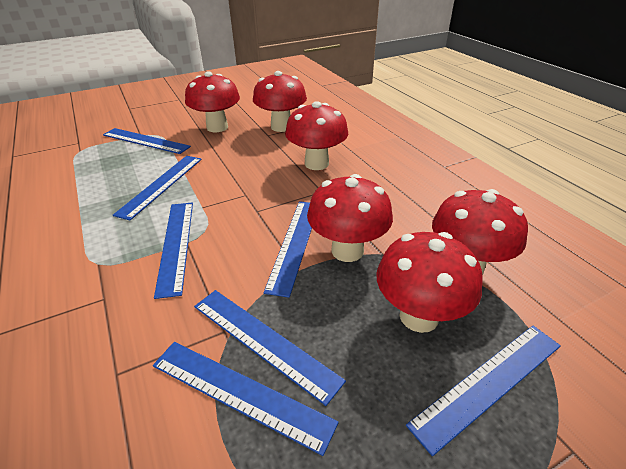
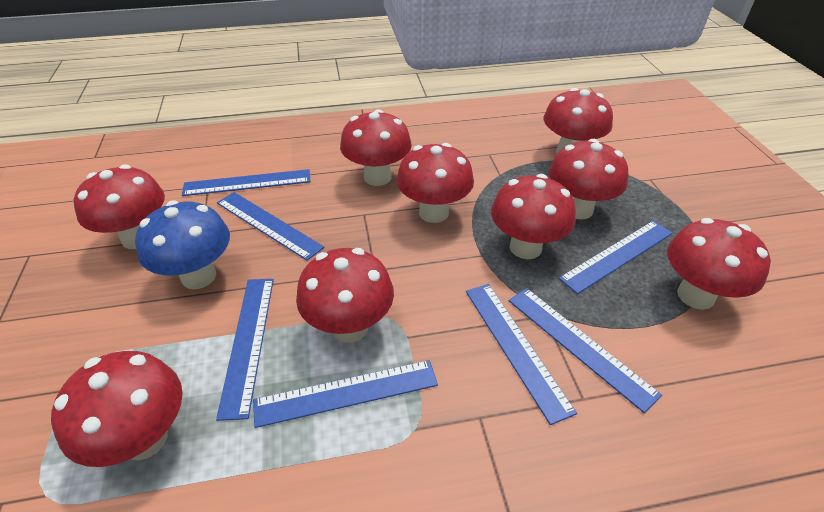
blue mushroom: none = 0 -> [135,201,230,289] = 1
red mushroom: [185,71,240,132] [253,71,307,132] [285,101,348,170] [307,174,393,262] [376,232,483,333] [432,189,528,275] = 6 -> [51,351,183,467] [73,164,165,249] [296,248,394,343] [340,109,412,186] [397,143,474,223] [491,174,576,259] [544,88,613,153] [549,139,628,219] [667,218,771,310] = 9

